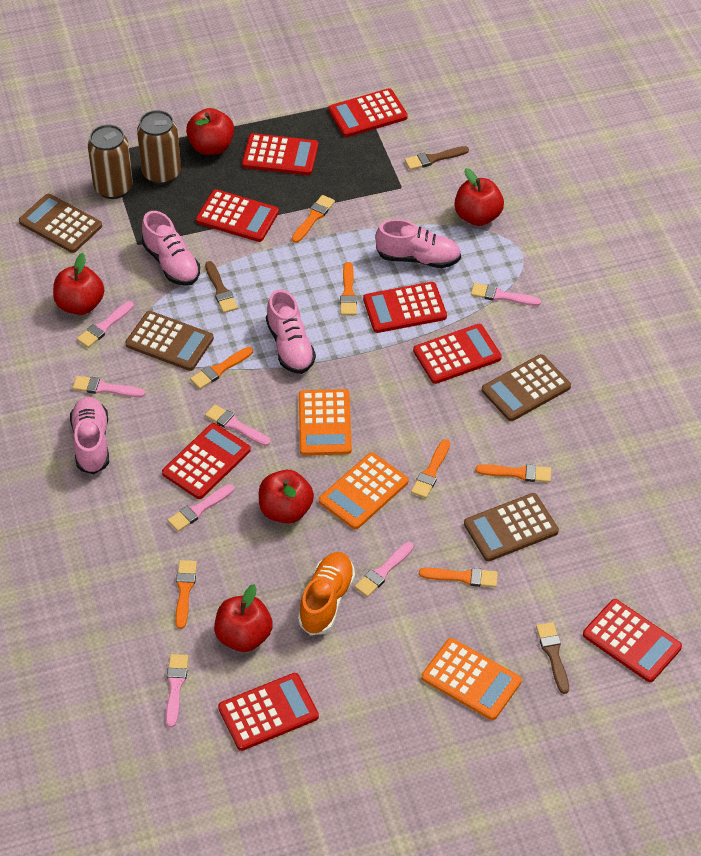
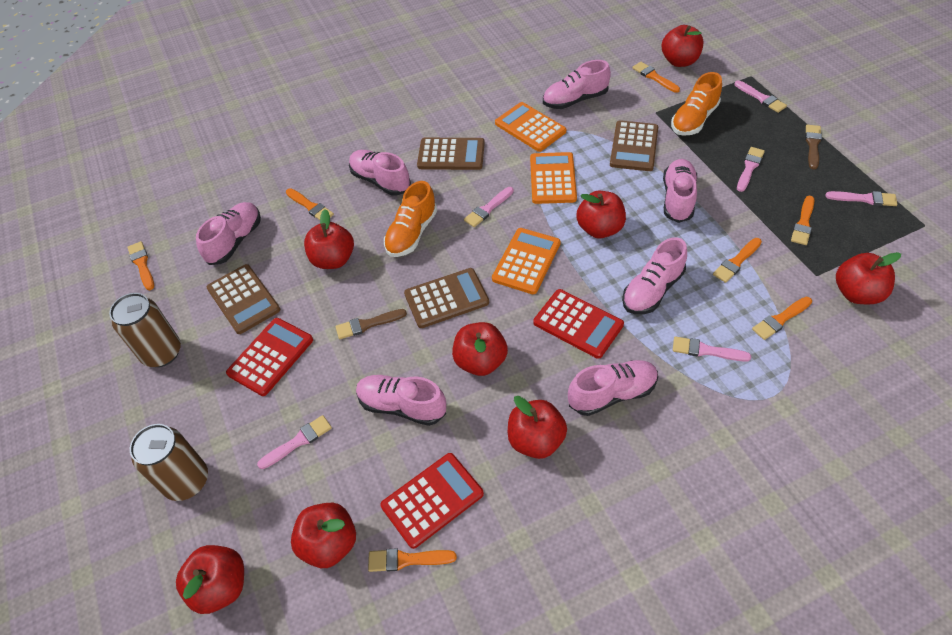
brown brush: [205,261,238,313] [405,146,469,170] [536,622,569,694] = 3 -> [336,309,407,339] [805,125,822,170] = 2
orange shoe: [298,552,355,635] = 1 -> [384,181,437,257] [671,72,722,136] = 2
pink brush: [72,376,146,397] [77,301,134,348] [166,654,188,728] [168,484,234,532] [205,404,270,446] [354,542,414,597] [471,283,541,306] = 7 -> [257,415,332,469] [464,187,514,227] [673,336,751,362] [735,80,787,113] [737,147,765,192] [826,191,897,206] = 6
pink shoe: [70,397,109,474] [142,211,200,286] [266,289,316,374] [375,219,461,268] = 4 -> [196,202,261,265] [349,150,411,195] [356,375,446,426] [543,60,611,109] [568,360,658,416] [622,237,687,314] [663,159,697,223] = 7
red apple: [53,253,104,315] [186,108,234,155] [214,584,273,652] [259,470,314,523] [454,168,504,226] = 5 -> [176,545,244,614] [291,503,356,568] [304,209,354,269] [452,322,508,376] [508,396,567,459] [576,191,626,238] [662,25,703,67] [836,252,901,304] = 8
red calculator: [162,423,251,499] [196,189,279,242] [218,673,319,751] [242,133,318,175] [328,88,408,137] [363,282,447,333] [413,324,502,384] [583,599,682,682] = 8 -> [226,318,313,396] [380,453,484,549] [533,289,624,359] = 3

